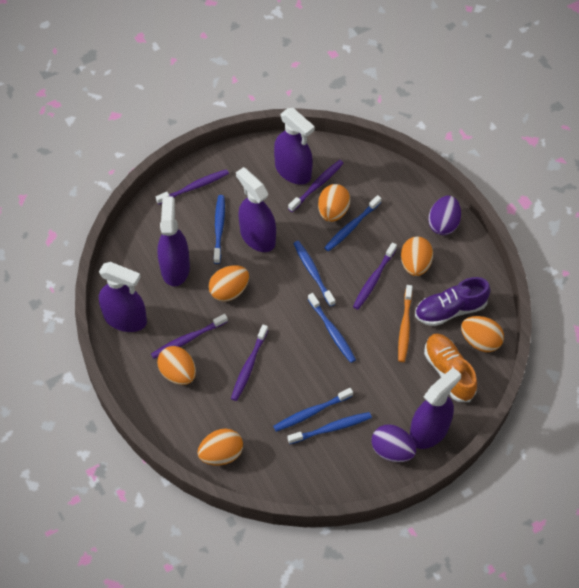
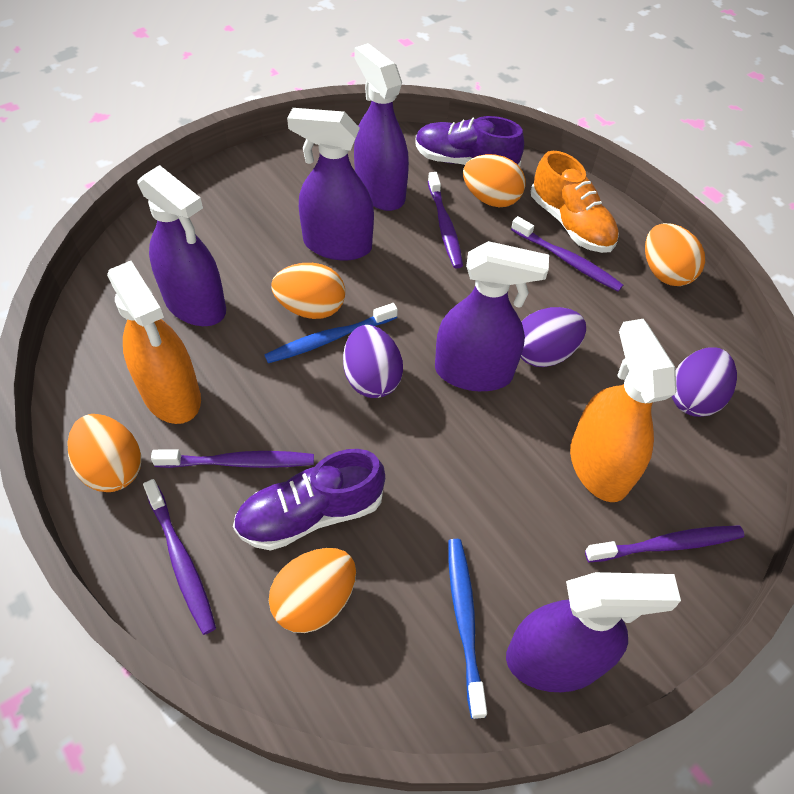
blue toothbrush: [214,195,225,264] [273,388,353,432] [287,412,372,444] [293,241,335,307] [308,293,356,363] [324,195,382,252] = 6 -> [264,303,398,363] [448,539,487,719] = 2
orange egg: [157,346,196,385] [197,428,243,465] [209,265,249,302] [318,184,350,222] [401,237,433,276] [461,316,504,352] = 6 -> [68,414,141,492] [269,548,356,633] [271,263,345,319] [463,154,525,207] [645,223,705,286] = 5
orange spray bottle: none = 0 -> [107,261,201,424] [570,319,677,502] = 2
orange toothbrush: [398,285,413,362] = 1 -> none = 0
purple egg: [372,424,416,462] [428,196,461,235] = 2 -> [343,325,403,398] [520,307,586,367] [671,347,737,417] = 3
purple shoe: [415,277,490,326] = 1 -> [233,449,385,551] [415,116,524,167] = 2

